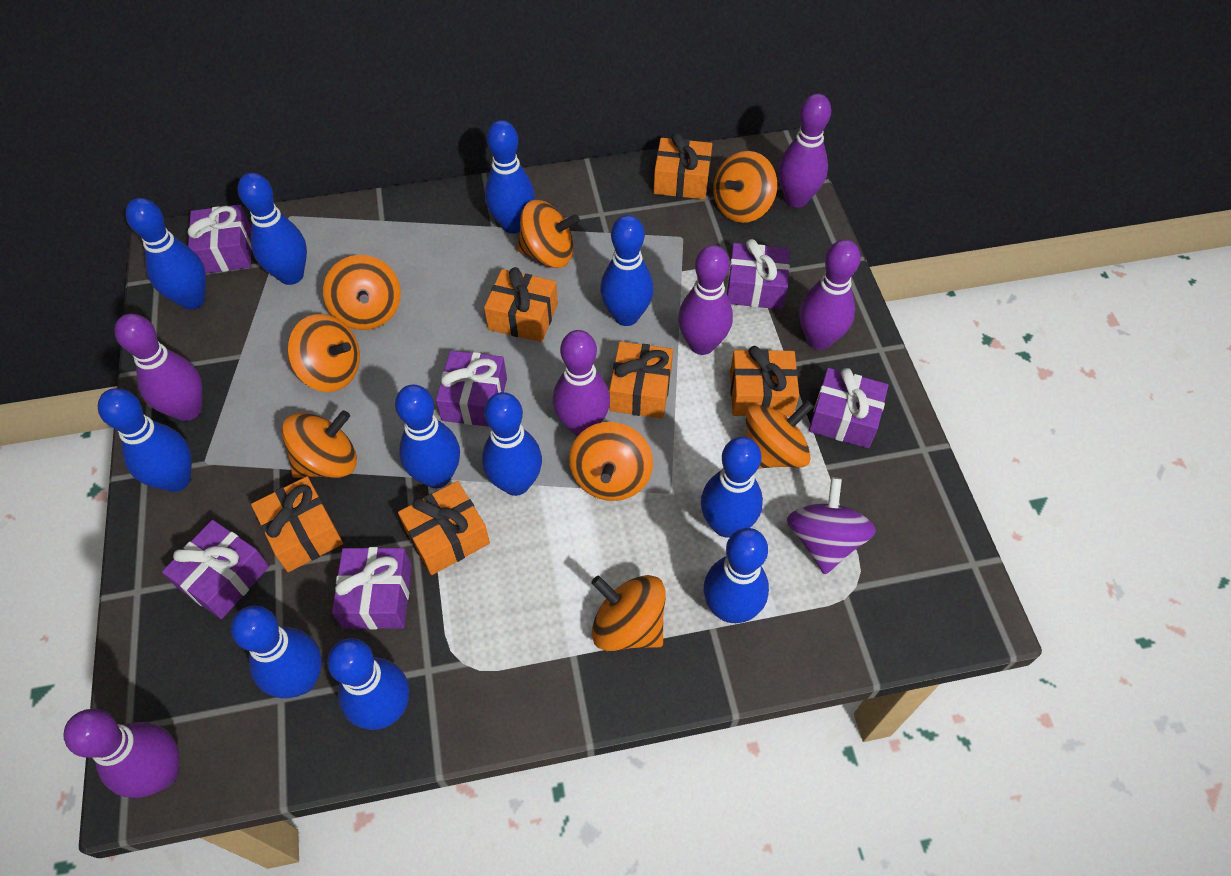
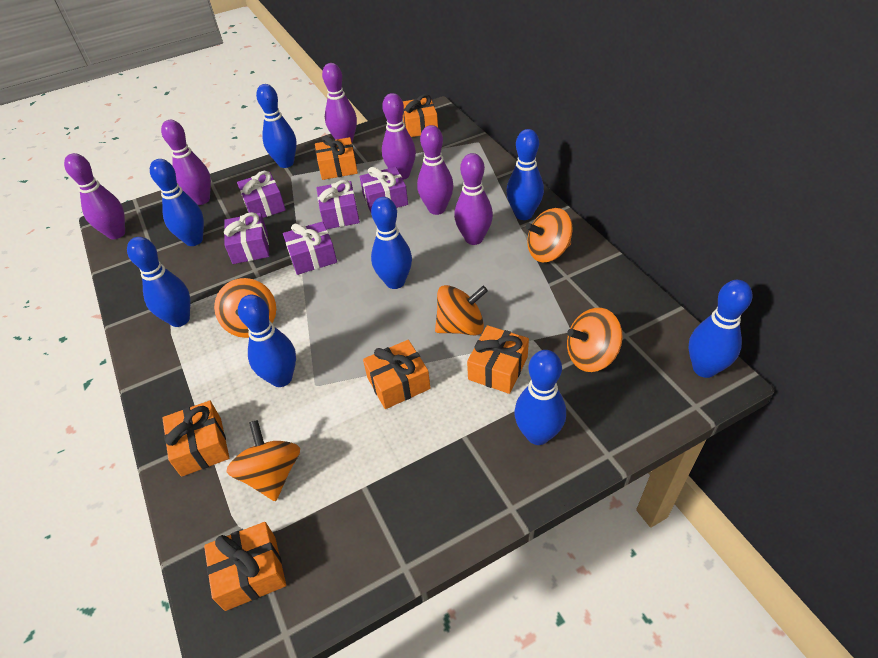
blue bowling pin: [98,388,192,492] [125,198,206,309] [231,606,322,698] [238,173,307,285] [327,638,409,730] [395,385,460,488] [482,392,542,496] [485,120,535,234] [600,215,654,326] [701,437,763,538] [704,528,769,623] = 11 -> [127,237,190,327] [150,159,204,246] [238,295,296,387] [256,84,297,168] [371,197,412,289] [506,129,544,220] [514,350,566,445] [689,280,752,378] = 8
orange spinning top: [282,410,357,478] [287,314,360,392] [323,255,401,330] [517,200,580,268] [569,422,653,501] [591,575,666,651] [713,151,777,223] [746,400,814,469] = 8 -> [214,278,276,338] [226,420,300,501] [435,285,488,335] [526,208,572,262] [567,308,623,372] = 5
purple gift: [162,520,269,619] [188,205,252,274] [332,547,412,629] [436,351,507,427] [727,239,790,309] [809,368,888,448] = 6 -> [224,212,269,264] [237,171,286,218] [283,221,337,275] [317,180,360,229] [360,167,408,212] = 5
purple spinning top: [787,477,876,574] = 1 -> none = 0

